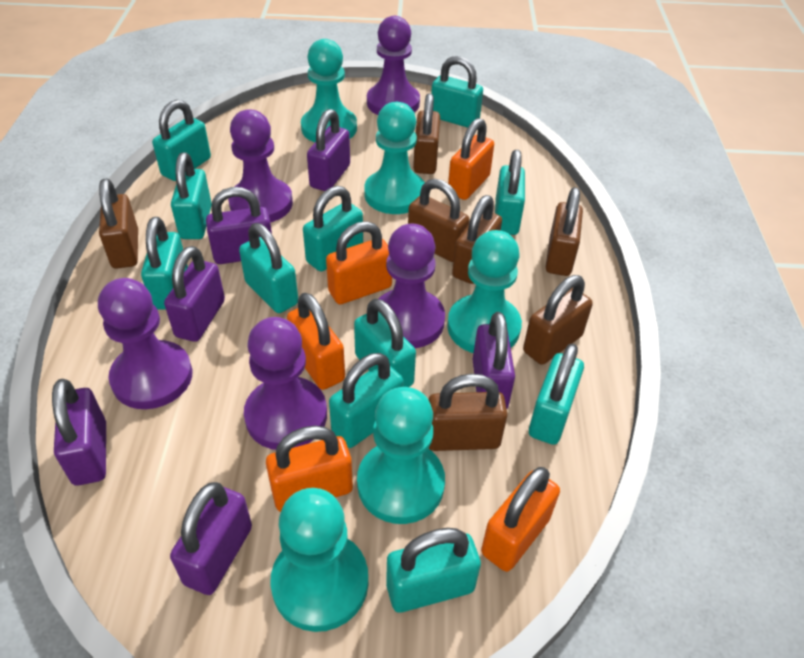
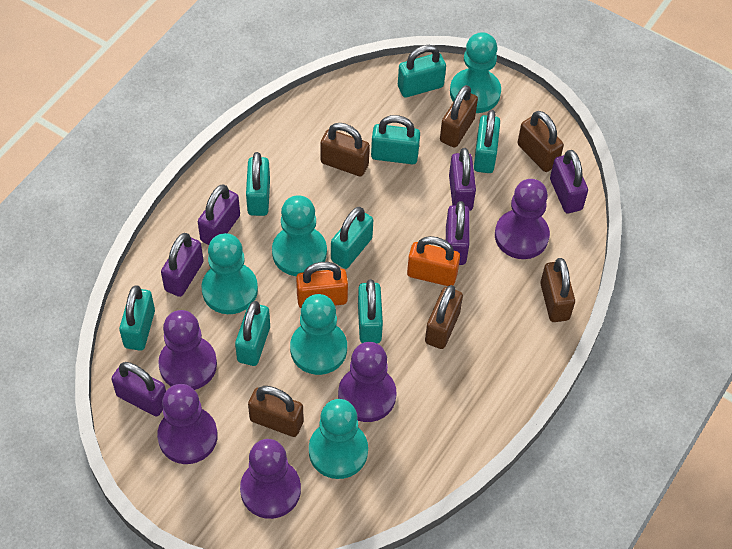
brown padlock: [99,178,138,269] [408,179,470,262] [413,93,440,174] [429,374,507,451] [452,195,502,284] [523,275,593,365] [546,187,583,276] = 7 -> [248,386,304,437] [320,123,370,176] [425,285,463,349] [440,85,478,148] [517,111,564,172] [540,258,575,322] = 6
orange padlock: [266,426,353,512] [287,293,345,390] [326,221,392,304] [448,118,494,200] [481,467,560,572] = 5 -> [296,262,348,308] [407,236,460,286] = 2
turquoise padlock: [141,217,188,309] [152,100,211,181] [171,152,212,239] [239,223,298,313] [303,186,363,271] [329,353,404,448] [354,299,416,387] [386,528,481,613] [431,56,483,128] [495,150,525,235] [529,344,584,445] = 11 -> [119,285,155,351] [235,301,270,366] [246,152,270,216] [331,207,373,269] [358,279,383,343] [371,115,420,164] [398,45,446,98] [474,110,500,173] = 8

